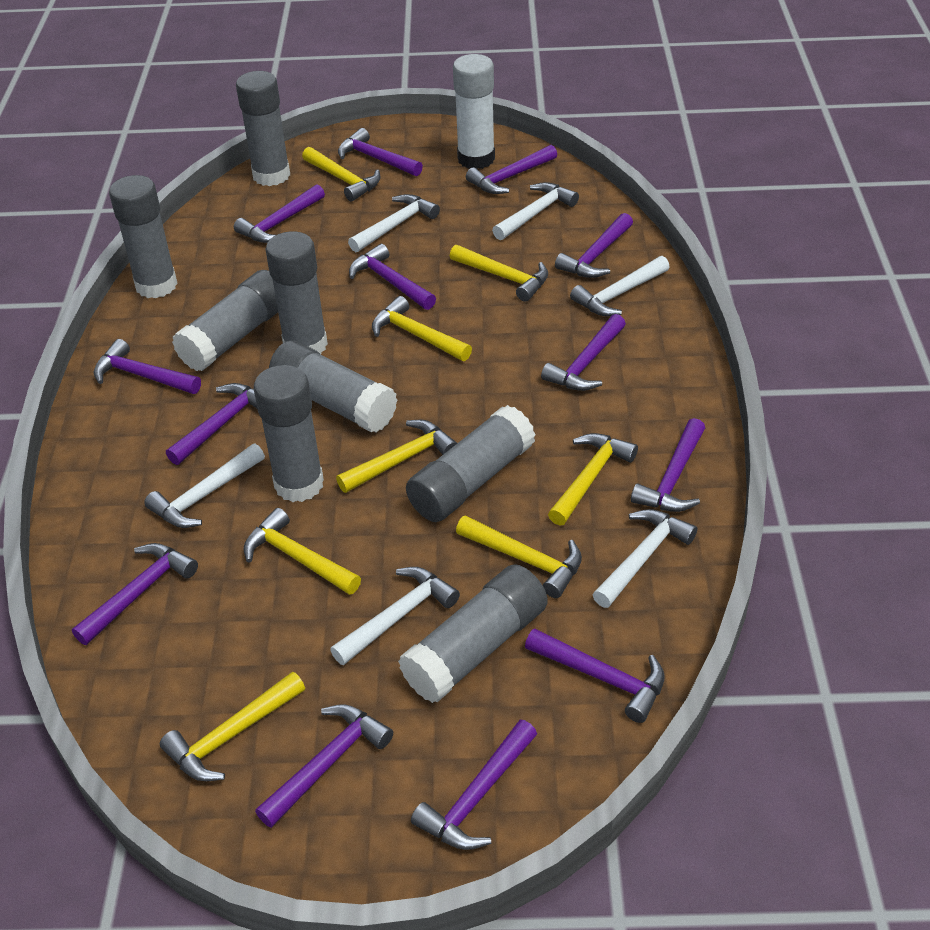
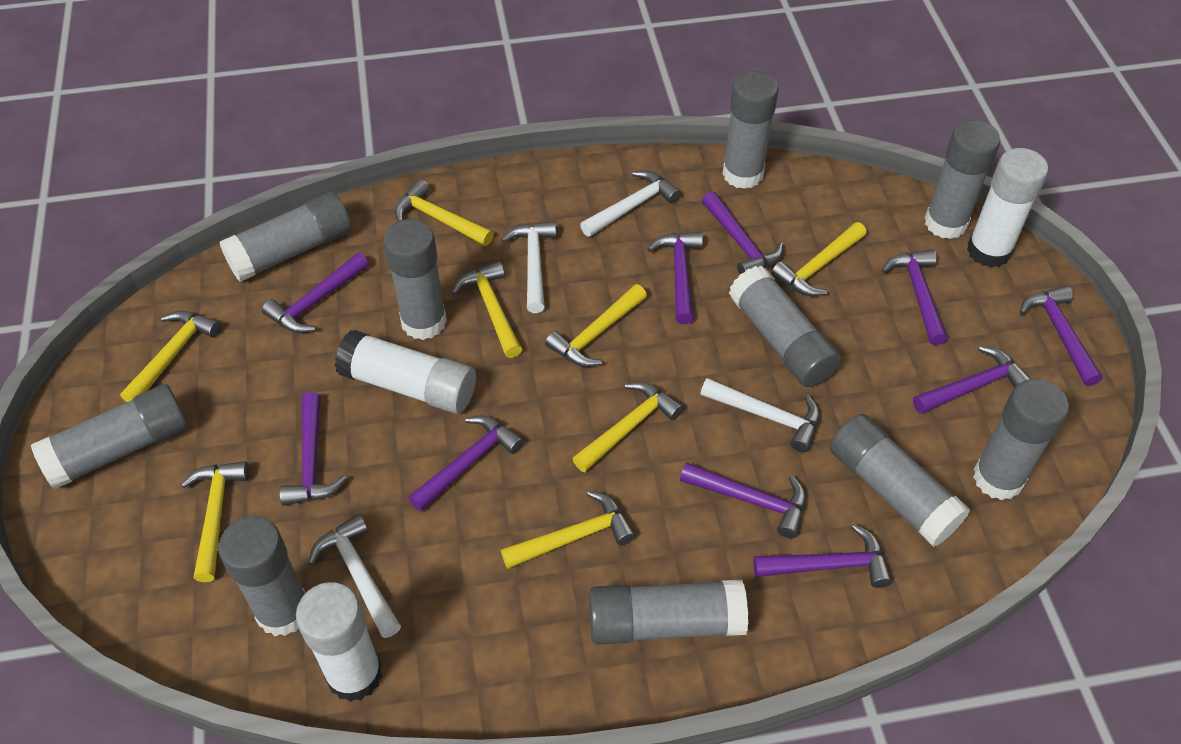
grey glue stick: [109,175,178,298] [172,270,278,371] [236,71,290,186] [254,365,324,502] [266,231,328,354] [269,340,397,433] [398,564,548,703] [406,405,536,522] = 8 -> [31,384,188,490] [218,516,306,636] [219,192,351,282] [383,219,447,340] [589,579,748,645] [723,71,779,189] [729,266,841,387] [829,414,970,547] [925,120,1001,239] [973,379,1069,500] = 10
purple hammer: [72,543,198,645] [94,339,201,394] [166,383,257,465] [234,185,325,243] [255,704,393,828] [338,128,423,176] [349,244,436,310] [411,720,537,850] [466,145,557,194] [525,628,665,723] [541,314,626,391] [555,213,633,278] [631,418,705,512] = 13 -> [262,253,369,333] [279,392,347,506] [408,415,524,511] [647,232,703,324] [680,462,806,539] [702,191,783,274] [753,524,892,588] [882,249,947,345] [913,346,1031,414] [1020,286,1103,386] = 10
white glue stick: [453,54,495,169] = 1 -> [296,582,382,702] [335,330,476,414] [967,148,1048,268] = 3
white hammer: [144,444,265,528] [330,567,460,665] [348,194,440,252] [492,182,579,240] [570,256,670,316] [593,509,697,608] = 6 -> [308,514,401,638] [501,221,557,313] [580,170,681,237] [700,378,820,452] = 4

